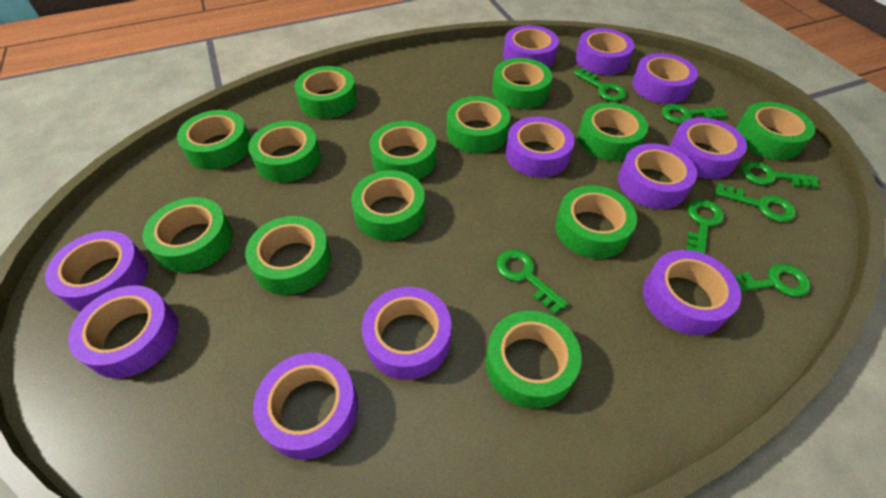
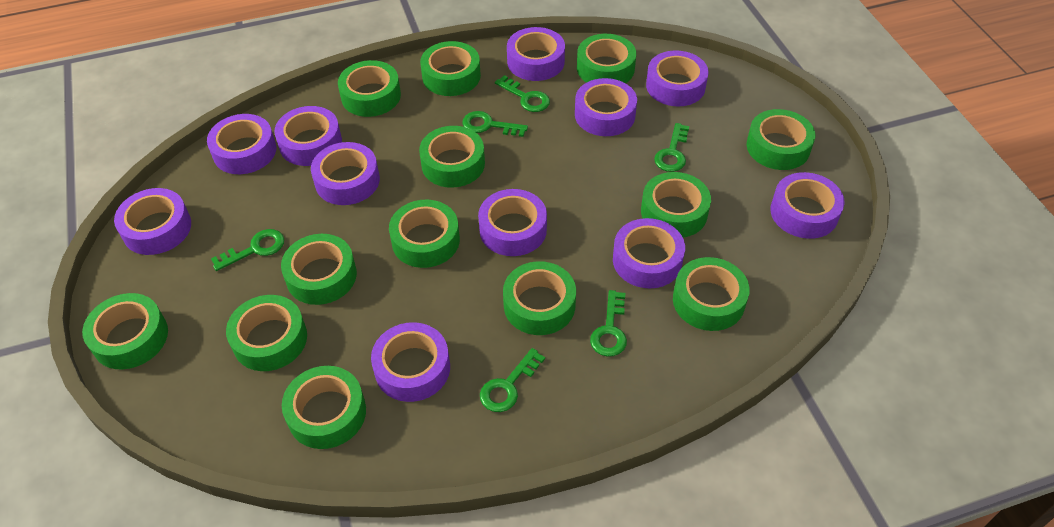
green key: [496,249,568,314] [574,68,627,101] [661,104,727,124] [686,199,724,254] [714,183,796,222] [734,264,811,297] [741,161,820,189] = 7 -> [211,229,284,271] [462,111,528,137] [480,348,545,412] [495,75,550,112] [590,290,627,357] [654,123,689,172] = 6

